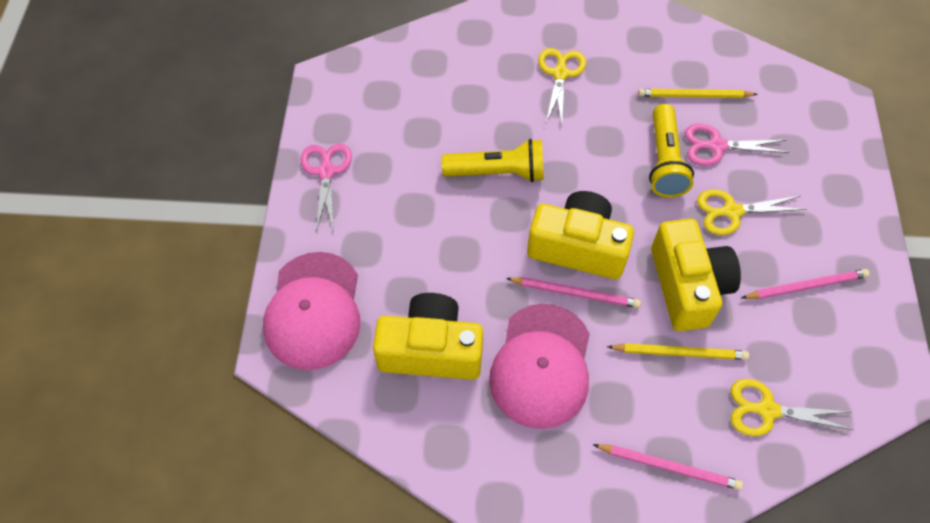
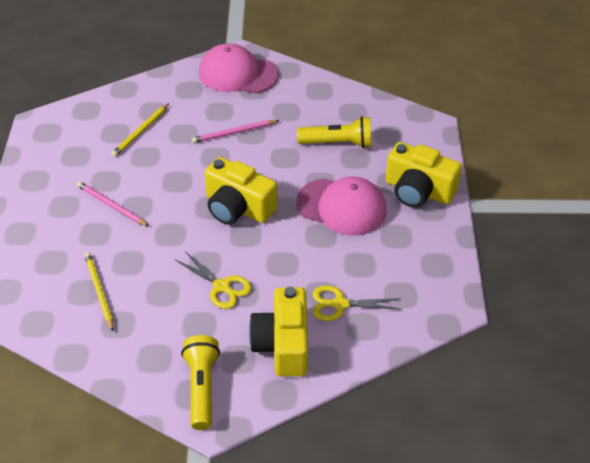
pink pencil: [506,277,641,308] [593,444,743,490] [741,269,870,299] = 3 -> [77,181,149,226] [191,120,279,143] = 2
pink scissors: [300,144,352,232] [685,124,790,166] = 2 -> none = 0
yellow scissors: [538,48,586,125] [697,189,807,235] [731,379,853,436] = 3 -> [176,251,251,309] [313,285,402,321] = 2

